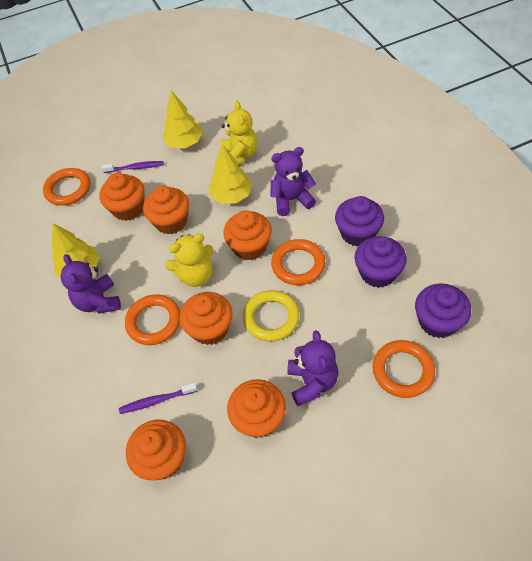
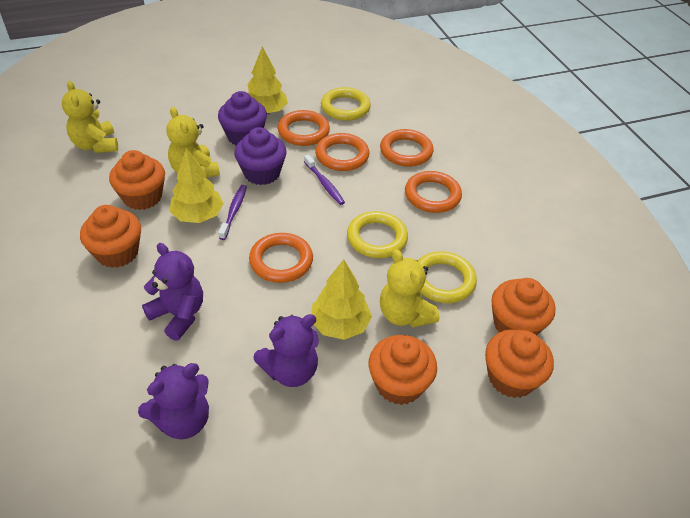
orange cupcake: [99,173,145,221] [126,420,186,481] [143,186,189,234] [180,292,232,345] [223,211,272,261] [227,379,286,438] = 6 -> [80,205,141,268] [109,150,165,210] [369,335,437,405] [485,329,554,398] [491,278,555,335] = 5
orange ring: [43,168,90,206] [125,295,180,345] [271,239,325,285] [373,340,435,398] = 4 -> [249,233,313,283] [278,110,330,146] [315,133,369,171] [380,129,433,167] [405,171,462,213] = 5
purple cupcake: [335,196,384,247] [354,236,407,288] [415,284,471,338] = 3 -> [218,91,267,145] [234,127,287,185] = 2
yellow ring: [243,290,300,342] = 1 -> [321,87,371,121] [347,211,408,258] [418,251,477,303] = 3
yellow teddy bear: [165,234,214,287] [220,101,258,165] = 2 -> [62,81,118,153] [166,107,220,178] [380,249,439,328] = 3

